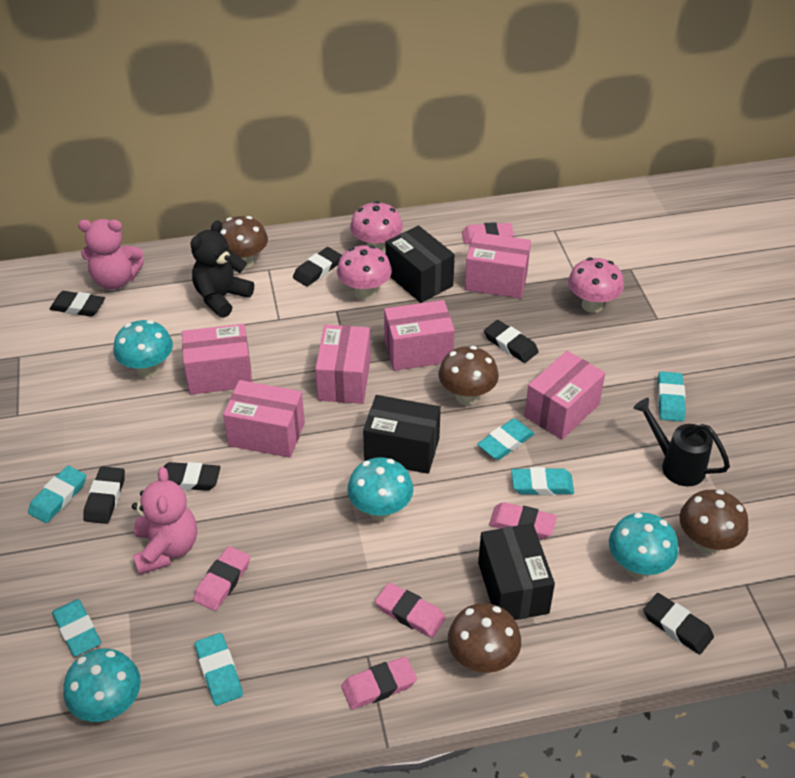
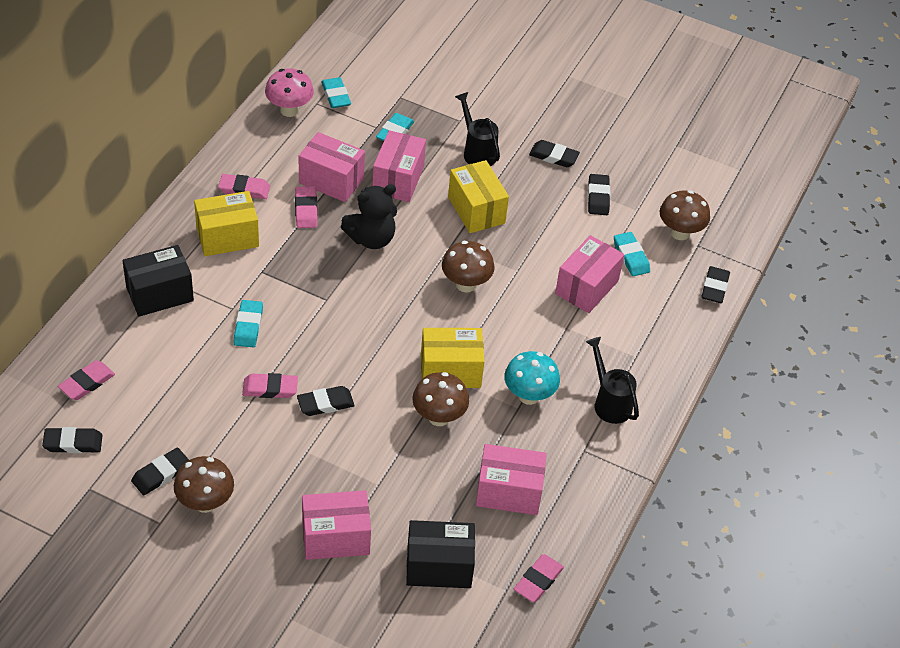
black box: [363,395,441,474] [386,225,455,303] [478,523,555,620] = 3 -> [123,245,194,317] [406,520,475,588] = 2
black watering can: [633,398,730,486] = 1 -> [455,92,500,166] [586,337,639,424] = 2
pink box: [182,324,252,395] [223,380,305,458] [315,325,371,404] [384,300,455,371] [465,232,531,298] [524,351,605,440] = 6 -> [299,132,365,202] [302,490,371,560] [372,130,426,202] [476,444,547,515] [555,235,624,313] = 5
pink mushroom: [337,245,392,300] [350,201,403,253] [568,257,624,313] = 3 -> [265,68,314,117] = 1
pink teddy bear: [78,219,144,290] [132,467,197,575] = 2 -> none = 0
turquoise eraser: [28,465,86,523] [52,599,101,657] [195,633,243,706] [477,418,535,460] [511,467,574,495] [658,372,686,422] = 6 -> [234,300,263,348] [321,77,351,108] [376,113,414,141] [614,232,650,276] = 4
turquoise mushroom: [63,649,141,722] [113,320,173,378] [347,457,413,521] [609,513,678,578] = 4 -> [504,351,560,405] = 1
yellow box: none = 0 -> [194,191,259,256] [421,328,485,388] [448,160,509,233] = 3

